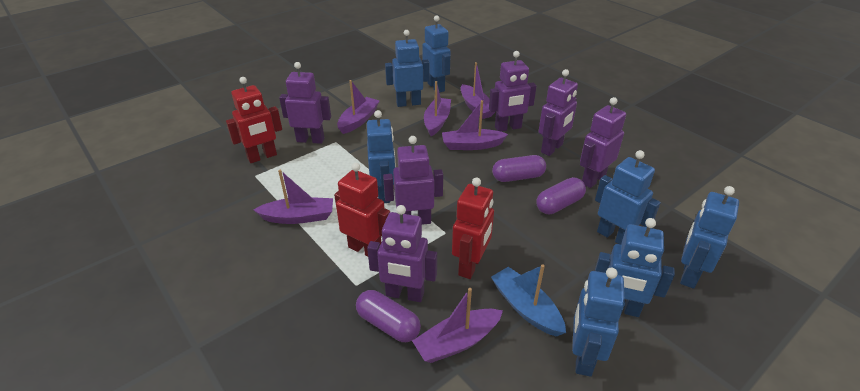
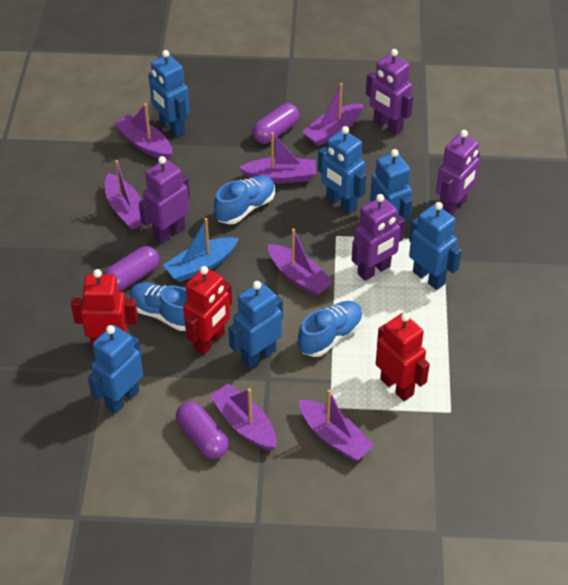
blue robot: [367,110,396,203] [385,30,429,107] [422,15,451,93] [572,268,625,377] [595,150,661,245] [595,218,675,317] [680,186,739,289] = 7 -> [88,325,143,414] [149,50,190,137] [228,281,283,368] [318,126,366,213] [370,149,412,222] [409,202,462,290] = 6
blue shoe: none = 0 -> [129,282,188,331] [214,175,275,224] [298,301,363,357] = 3
purple boat: [254,170,333,224] [337,80,380,134] [412,288,503,363] [424,81,451,136] [442,100,508,150] [461,62,495,119] = 6 -> [105,160,144,230] [114,103,173,160] [210,384,277,451] [239,132,316,184] [268,229,334,297] [299,389,374,461] [302,83,363,146] = 7
purple robot: [279,62,331,144] [367,205,437,302] [383,136,443,225] [489,51,536,132] [539,69,578,156] [580,97,626,188] = 6 -> [139,156,190,244] [352,194,405,281] [366,49,413,135] [436,130,480,215] = 4

